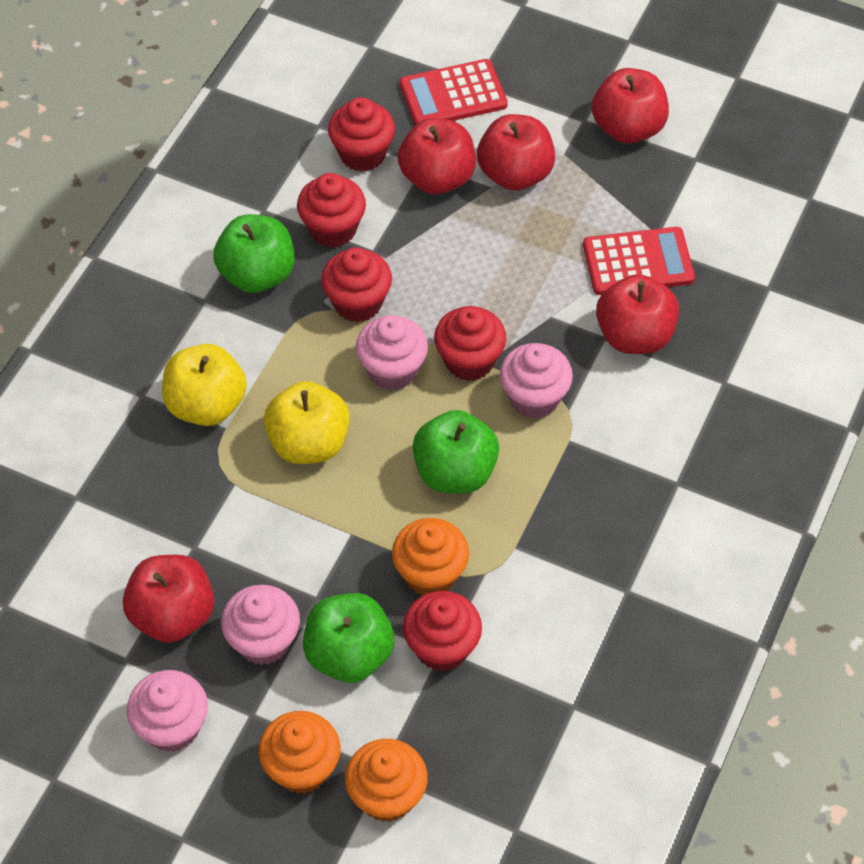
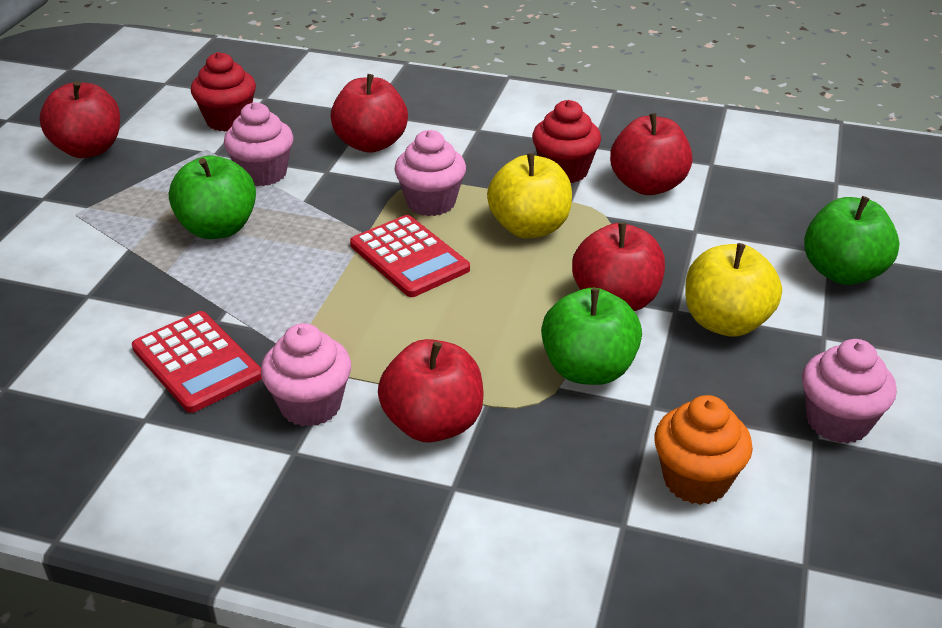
orange cupcake: [259,711,340,794] [345,739,428,822] [392,518,469,596] = 3 -> [654,395,753,505] = 1
red cupcake: [297,173,366,248] [321,247,392,322] [328,97,395,172] [403,591,482,671] [434,306,506,381] = 5 -> [191,52,256,131] [532,100,601,183] = 2

